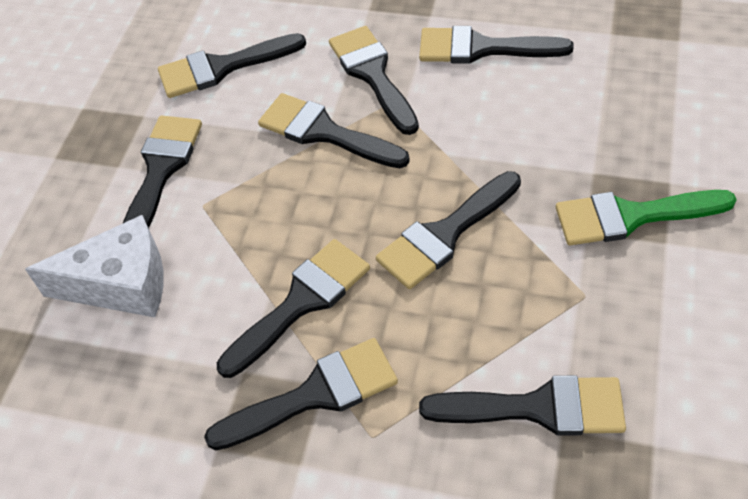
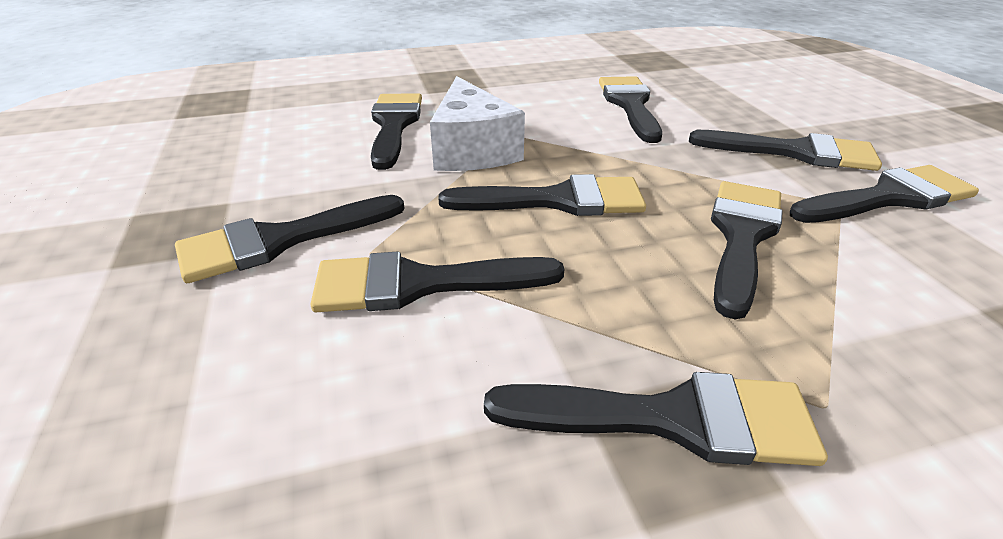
green brush: [556,190,737,246] = 1 -> none = 0

